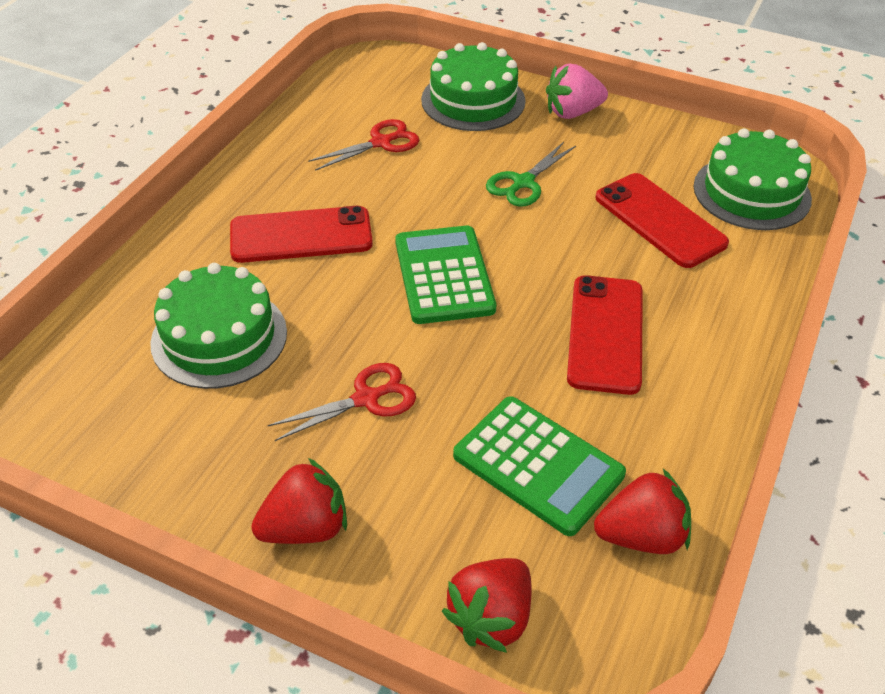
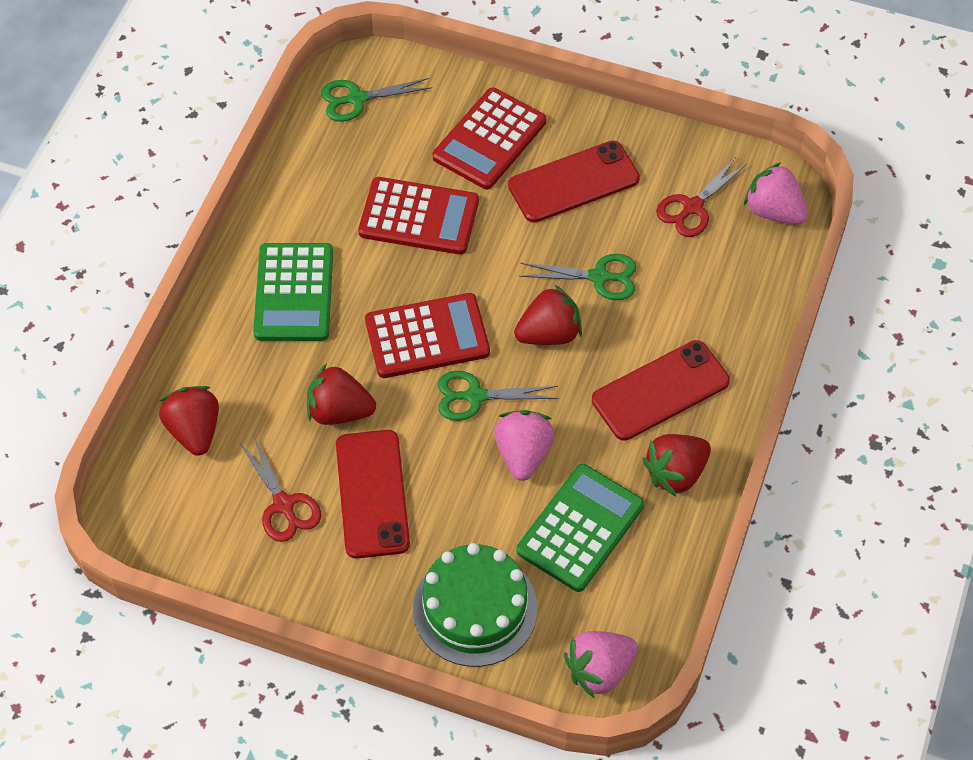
green cake: [150,263,287,389] [421,42,526,131] [694,128,812,230] = 3 -> [413,543,537,667] = 1
green scissors: [486,142,576,207] = 1 -> [321,78,432,122] [438,371,559,421] [519,254,637,300] = 3
pink strawberry: [546,64,608,119] = 1 -> [494,410,554,481] [564,631,638,699] [744,162,808,224] = 3
red calculator: none = 0 -> [358,177,479,255] [365,293,490,378] [433,88,546,190] = 3
red strawberry: [251,458,347,544] [442,558,532,653] [594,469,691,554] = 3 -> [159,386,219,456] [307,363,376,425] [514,284,582,345] [642,434,711,497] = 4

